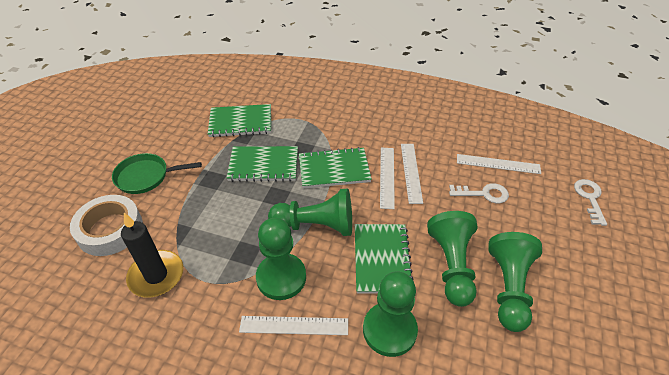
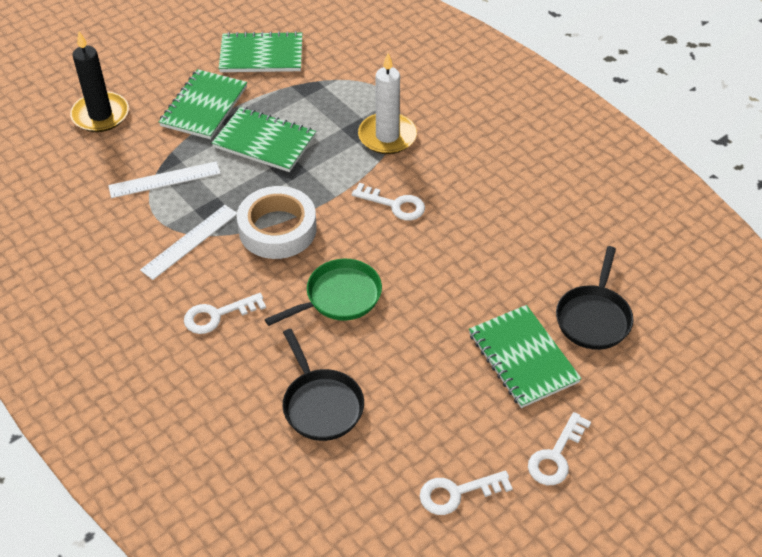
black pan: none = 0 -> [283,329,364,441] [556,246,634,350] = 2
green pawn: [256,218,306,300] [268,189,352,236] [363,272,418,357] [427,211,477,307] [488,232,542,332] = 5 -> none = 0
white candle: none = 0 -> [358,53,417,154] = 1
white key: [449,183,509,203] [574,179,607,226] = 2 -> [184,293,266,334] [352,183,425,220] [420,471,513,515] [528,412,591,485] = 4
white ruler: [239,316,348,335] [380,148,395,209] [401,144,423,204] [457,154,541,174] = 4 -> [108,161,221,198] [140,205,237,280] = 2

